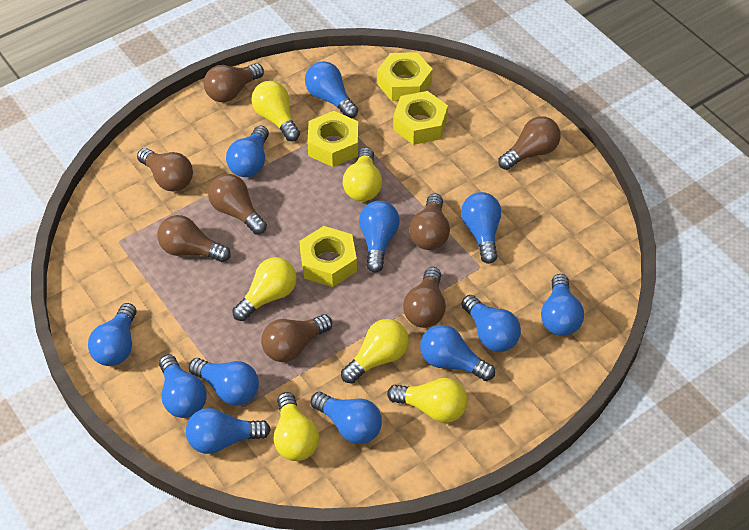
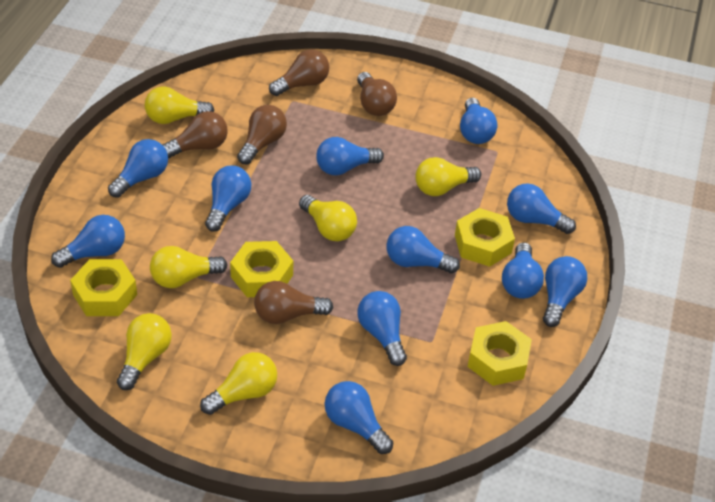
blue light bulb: [88,303,137,366] [159,354,207,418] [186,408,271,454] [189,358,259,406] [226,126,269,177] [305,61,358,118] [311,392,382,444] [359,201,400,273] [420,325,495,381] [461,192,501,264] [461,295,521,352] [541,274,584,336] = 12 -> [51,215,125,268] [108,139,168,198] [205,165,251,232] [316,137,384,175] [325,381,393,454] [357,291,407,366] [387,226,460,274] [460,97,497,144] [502,242,544,299] [507,183,576,234] [543,256,587,327] = 11
brown light bulb: [137,148,193,192] [157,215,231,262] [204,63,264,102] [208,174,267,235] [261,314,332,362] [403,267,446,328] [409,193,450,250] [498,116,560,170] = 8 -> [162,111,228,158] [237,105,287,164] [254,281,333,324] [269,49,329,96] [357,72,397,116] = 5

